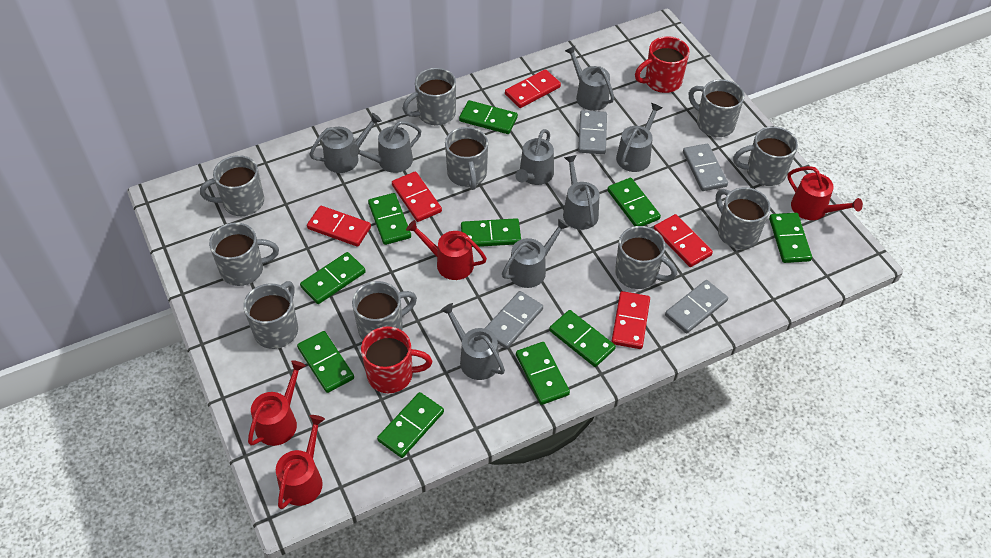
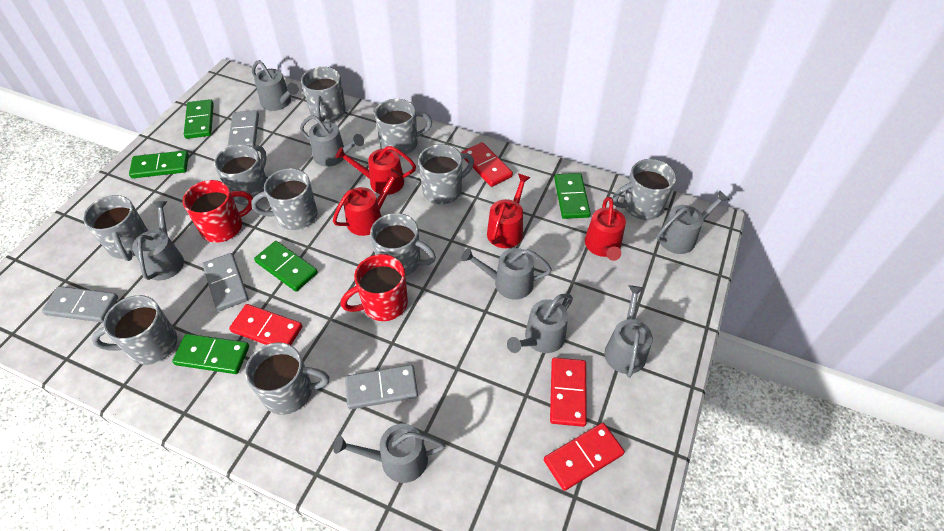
green domino: [297,331,354,393] [300,252,366,304] [368,193,411,245] [377,392,444,458] [459,100,518,134] [461,218,521,247] [516,342,570,405] [549,310,616,367] [607,178,661,226] [769,213,812,263] = 10 -> [129,150,189,178] [172,334,249,374] [184,99,214,139] [254,241,318,292] [554,173,591,219] = 5
red domino: [307,206,371,247] [392,171,442,222] [505,69,561,108] [611,291,650,349] [654,214,713,267] = 5 -> [229,304,302,345] [462,142,513,187] [544,423,625,491] [550,358,587,427] = 4

